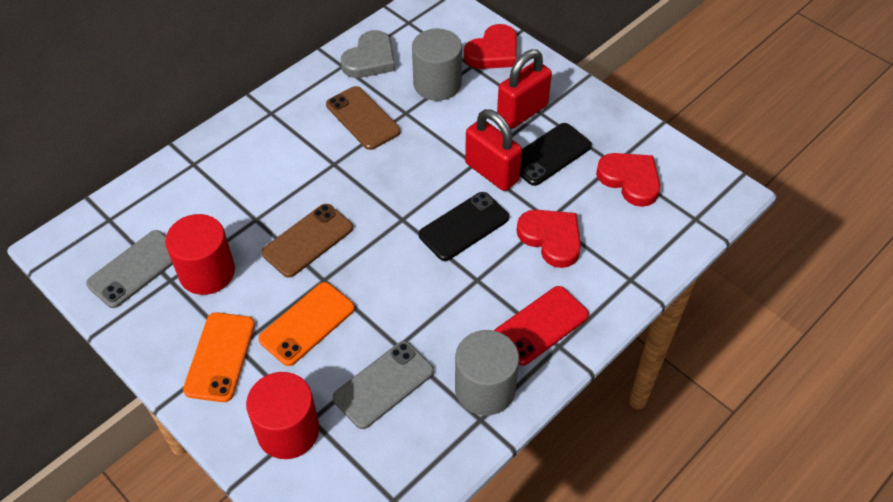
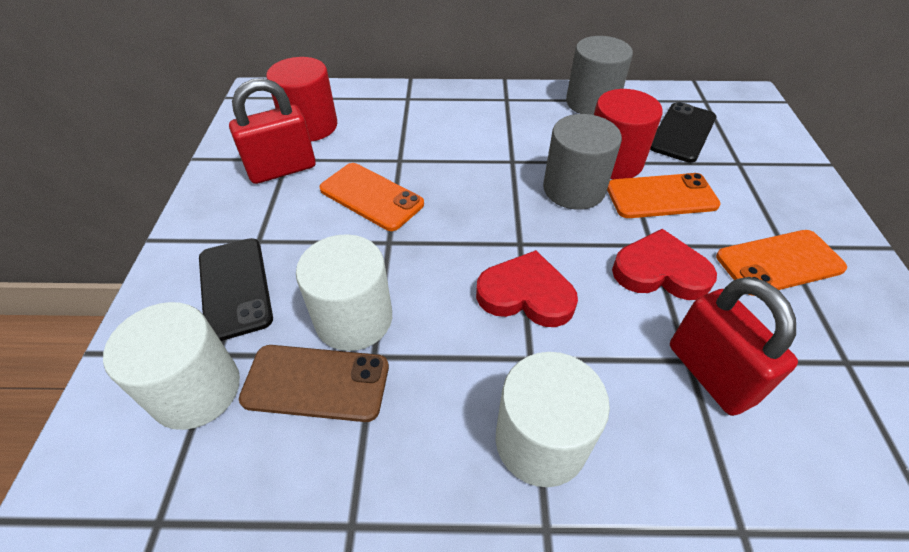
brown phone: [261,204,353,278] [326,86,401,150] = 2 -> [239,345,389,422] = 1
grey heart: [341,30,395,78] = 1 -> none = 0
grey phone: [86,230,173,308] [333,341,434,429] = 2 -> none = 0
orange phone: [183,312,255,402] [259,282,355,366] = 2 -> [319,163,424,231] [607,173,721,218] [716,230,847,296] = 3
red heart: [464,24,517,69] [517,210,581,268] [596,153,660,207] = 3 -> [476,250,578,327] [612,229,717,300] = 2
red phone: [494,286,589,366] = 1 -> none = 0
white cylinder: none = 0 -> [103,302,240,430] [296,234,392,351] [495,352,610,487] = 3

